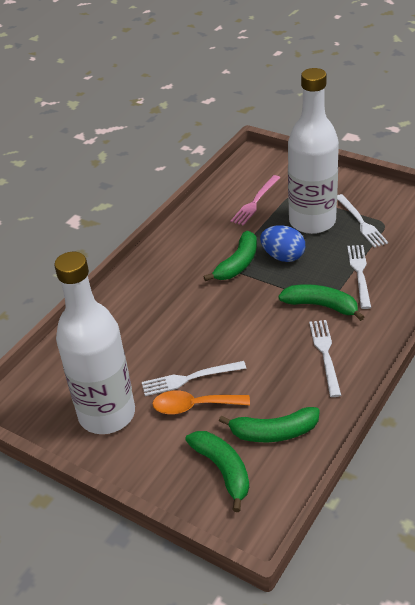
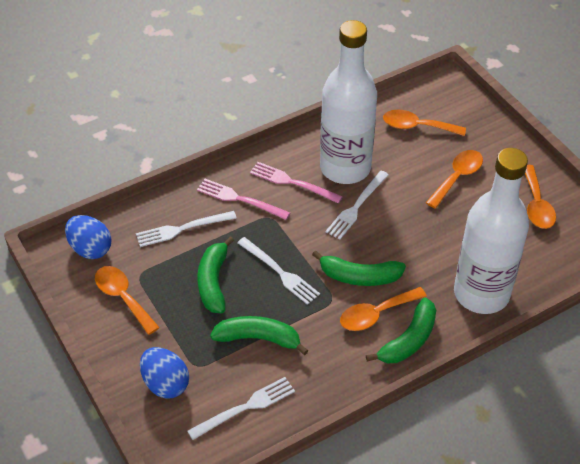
blue egg: [260,225,305,262] = 1 -> [65,215,111,259] [140,347,189,398] = 2
orange spoon: [153,390,250,415] = 1 -> [95,266,160,335] [340,287,427,331] [383,110,466,136] [426,150,483,209] [525,165,556,229] = 5
pink fork: [230,175,280,226] = 1 -> [197,179,290,220] [250,162,343,203] = 2

